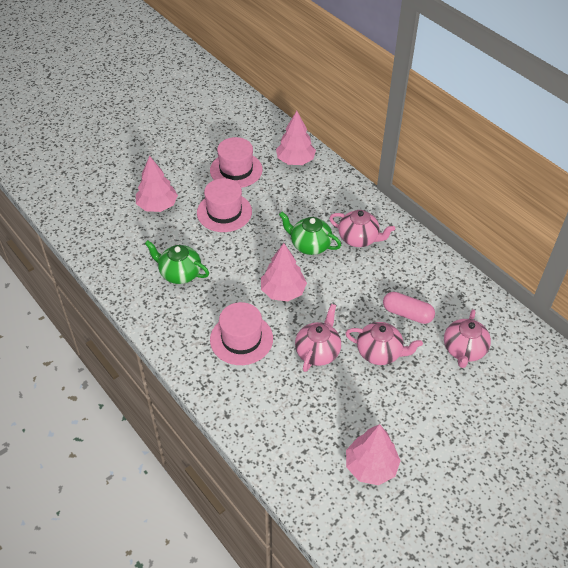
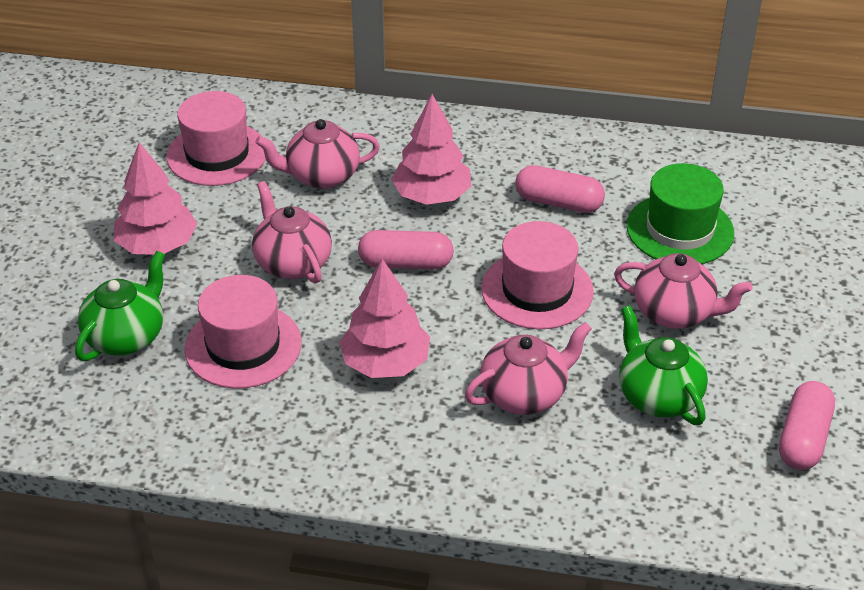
green hat: none = 0 -> [626,163,734,264] = 1
pink capsule: [383,292,435,324] = 1 -> [358,230,454,269] [515,165,605,213] [779,381,835,470] = 3
pink tree: [136,156,178,212] [261,243,307,301] [276,111,316,165] [346,424,401,485] = 4 -> [114,142,197,255] [339,259,430,378] [391,94,471,205] = 3

